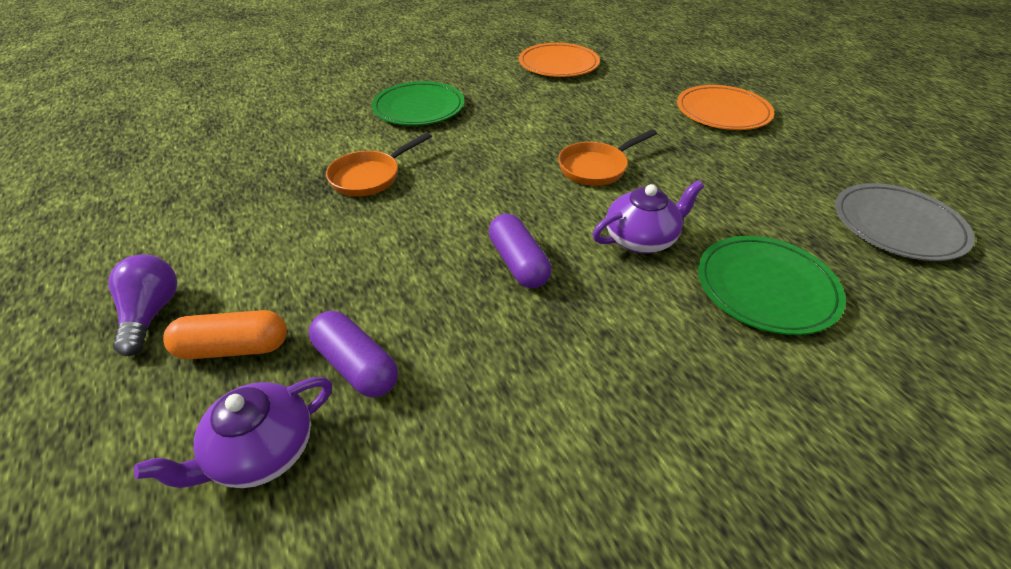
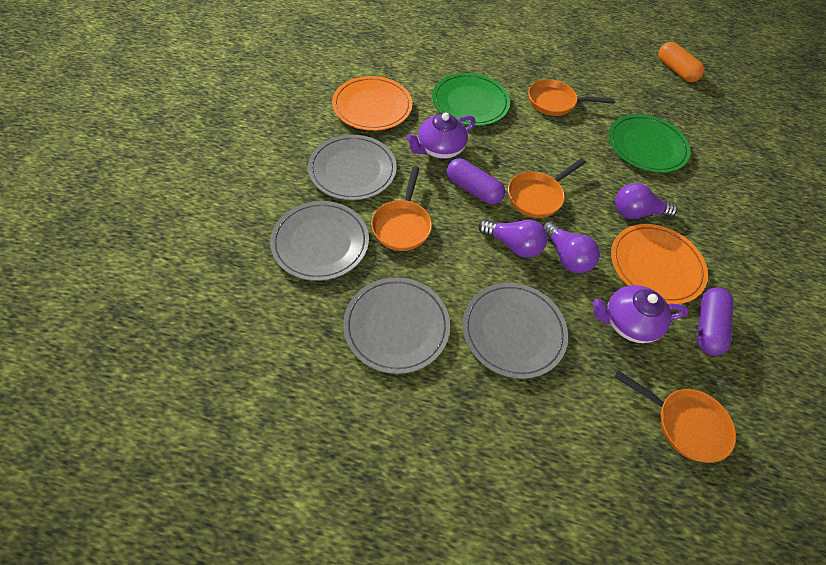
grey plate: [835,183,975,261] = 1 -> [270,201,369,281] [308,135,397,200] [343,277,450,374] [463,283,568,379] = 4
orange pan: [326,132,432,196] [558,129,657,186] = 2 -> [371,167,432,251] [508,158,586,218] [528,79,615,116] [615,370,736,463] = 4
purple light bulb: [108,254,177,356] = 1 -> [479,219,547,258] [543,221,600,273] [615,183,678,219] = 3

